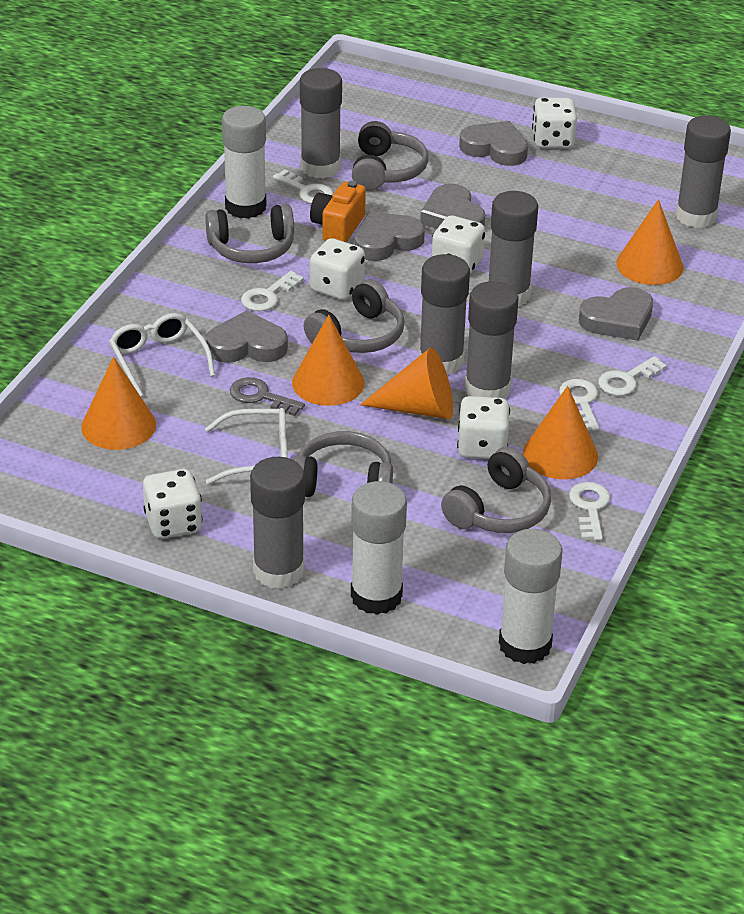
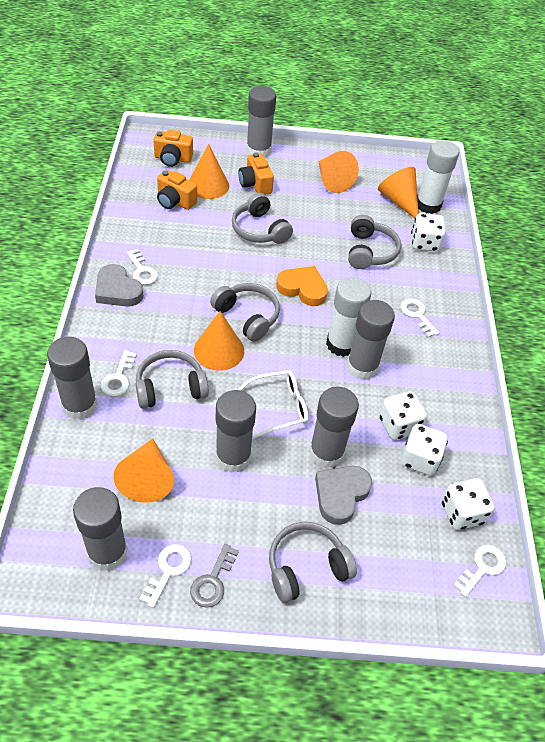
grey heart: [206,310,288,363] [355,211,425,261] [420,184,485,229] [459,121,528,166] [579,287,653,341] = 5 -> [95,264,143,307] [315,466,372,525] = 2
orange camera: [310,181,366,243] = 1 -> [153,130,193,167] [157,170,197,210] [238,152,274,195] = 3
orange heart: none = 0 -> [276,266,328,306] = 1
white dice: [143,469,203,539] [310,238,365,300] [431,216,485,274] [457,396,510,459] [532,98,577,148] = 5 -> [379,391,427,440] [401,424,448,476] [411,213,446,252] [441,478,495,530] = 4
white glasses: [109,313,215,397] [205,408,288,485] = 2 -> [237,370,309,439] = 1
white glue stick: [222,106,266,219] [351,481,407,615] [499,529,563,664] = 3 -> [326,277,371,357] [417,140,459,214] = 2

